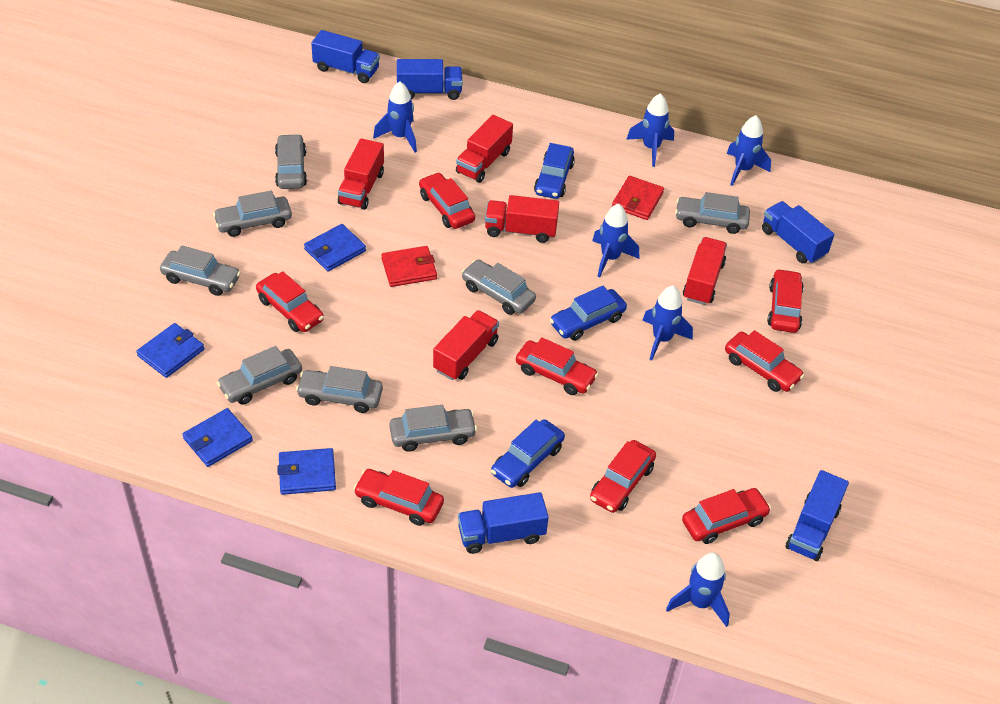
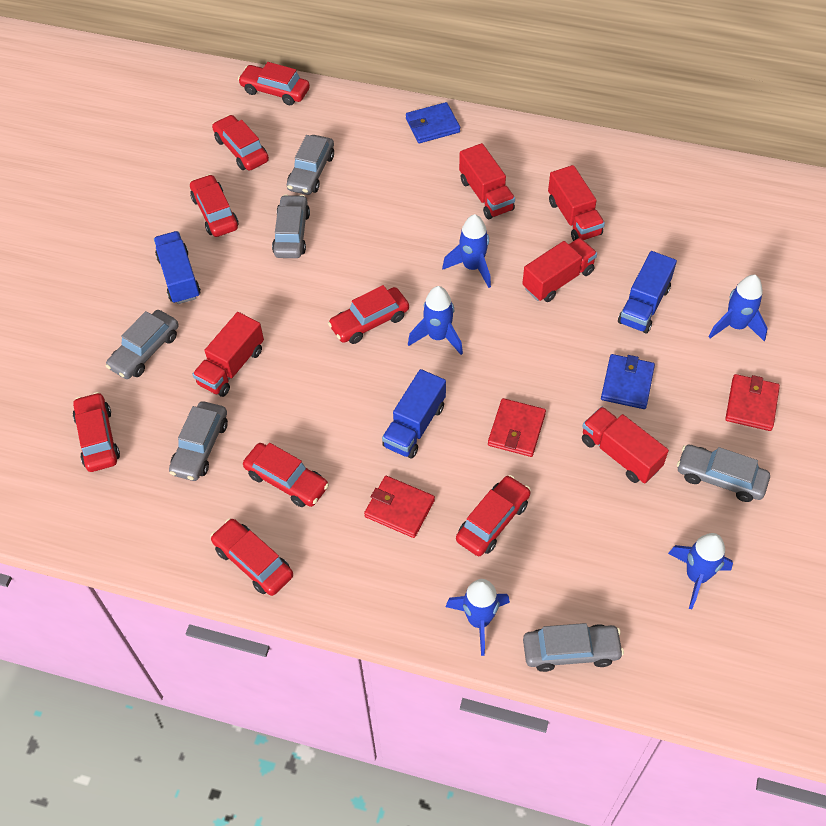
blue car: [491,419,565,488] [534,143,575,199] [550,286,627,341] = 3 -> none = 0
blue rocket: [373,81,417,152] [592,204,639,277] [626,93,674,167] [642,285,693,361] [666,553,730,627] [727,115,771,186] = 6 -> [408,286,463,355] [442,214,491,288] [446,579,510,656] [668,533,733,609] [709,275,768,341] = 5
blue truck: [311,30,380,83] [397,59,463,100] [458,492,549,554] [762,201,834,264] [785,470,849,561] = 5 -> [154,231,201,304] [382,369,446,459] [618,251,677,334] = 3
blue wallet: [136,323,204,378] [182,408,253,467] [277,448,336,495] [304,224,366,272] = 4 -> [406,102,460,143] [601,354,655,409] = 2
grey car: [160,245,241,296] [213,191,292,237] [217,346,302,405] [275,134,307,189] [296,366,383,413] [389,405,477,452] [461,260,536,315] [675,192,750,234] = 8 -> [106,310,179,379] [169,401,228,481] [272,194,310,258] [287,135,334,195] [523,623,624,672] [677,444,770,502] = 6
red wallet: [381,246,437,287] [612,176,664,220] = 2 -> [364,476,435,538] [488,398,546,457] [725,374,780,431] = 3

